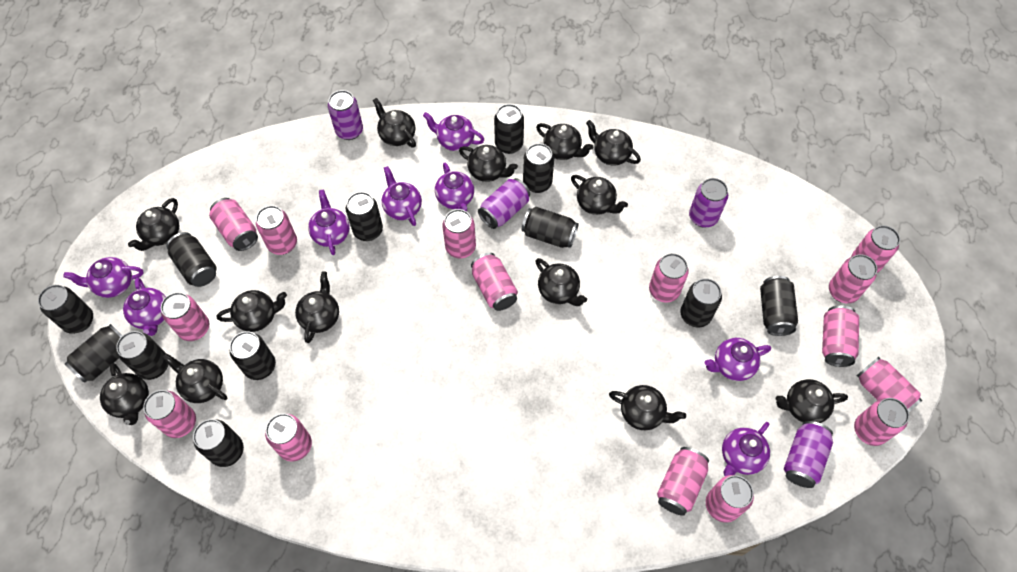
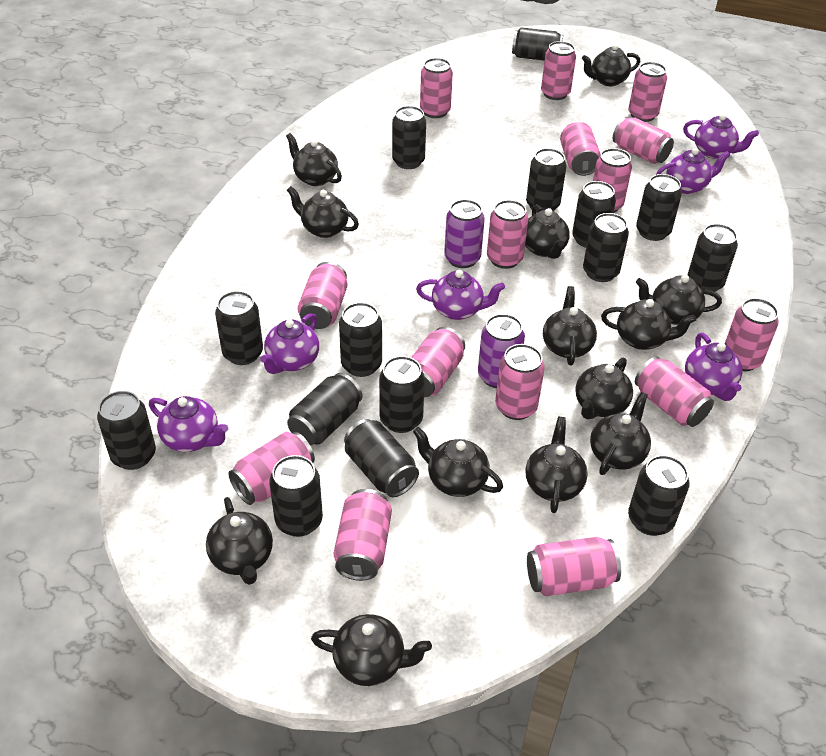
black can: [38,285,93,334] [65,324,123,383] [116,331,168,380] [167,232,217,287] [193,419,244,467] [230,331,276,380] [346,192,383,241] [494,104,524,154] [522,207,579,248] [523,143,554,193] [680,278,722,327] [760,276,798,336] = 12 -> [97,391,156,470] [215,291,263,365] [269,455,323,537] [287,373,363,446] [339,302,382,377] [344,419,419,497] [379,356,425,433] [392,106,426,169] [512,27,563,61] [526,148,567,213] [572,181,616,248] [583,213,629,282] [628,455,689,536] [636,174,682,241] [688,224,738,292] = 15
purple can: [328,90,363,140] [478,178,530,229] [689,178,728,227] [784,421,833,488] = 4 -> [444,199,485,268] [478,314,525,388] = 2
purple teapot: [63,257,144,298] [123,277,166,336] [308,189,350,255] [382,166,422,226] [423,112,484,151] [435,163,474,211] [705,338,771,381] [722,422,770,476] = 8 -> [149,396,228,452] [260,313,319,374] [416,270,505,320] [656,148,730,194] [683,114,759,159] [685,333,743,401] = 6

